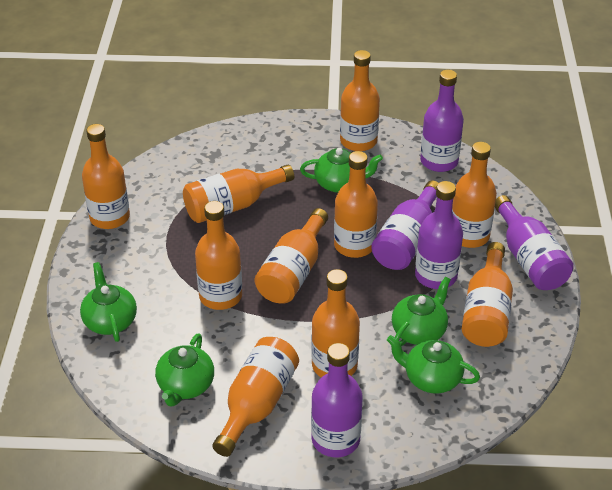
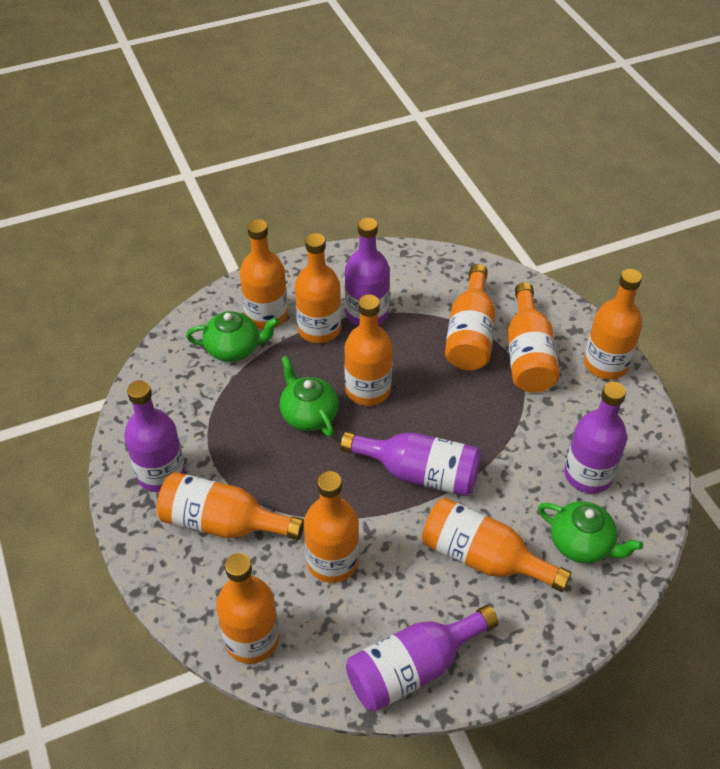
green teapot: [80,262,137,342] [155,334,214,407] [300,148,383,193] [387,335,480,394] [392,276,451,346] = 5 -> [186,311,279,362] [280,355,339,437] [538,502,643,563] = 3

